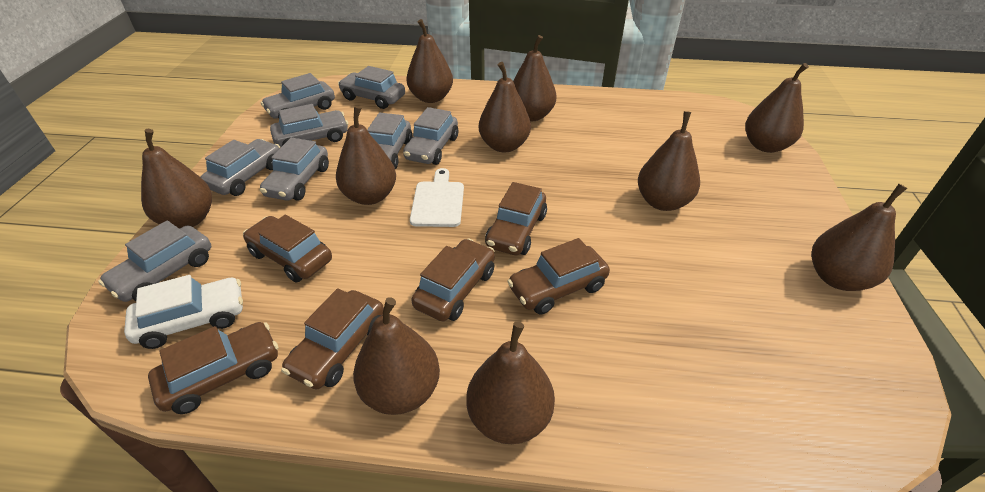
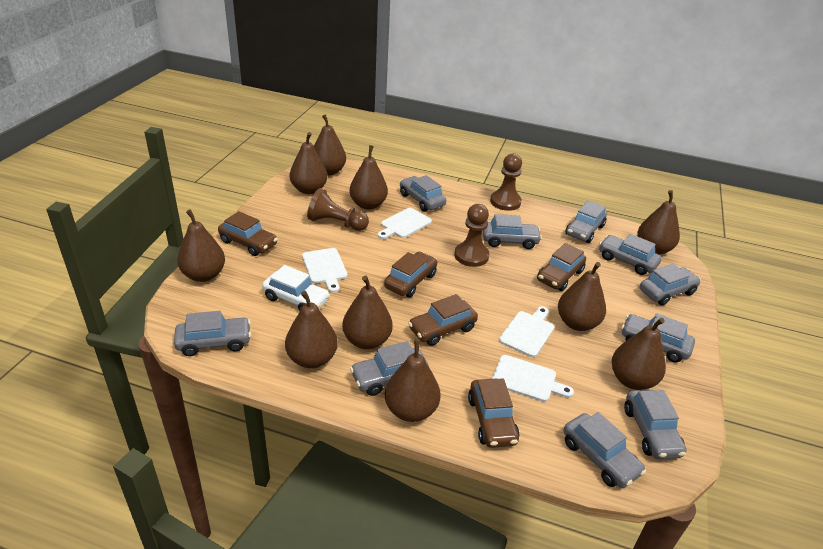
brown car: [148,322,278,414] [243,215,332,282] [281,288,384,390] [411,239,495,321] [485,182,547,255] [507,238,610,315] = 6 -> [218,211,278,256] [384,252,438,297] [408,294,478,346] [468,378,520,448] [537,243,586,291] = 5
brown pawn: none = 0 -> [307,188,369,231] [454,204,490,267] [490,153,522,211] = 3
grey car: [98,221,211,302] [201,139,280,196] [260,138,329,201] [261,73,335,119] [270,104,348,147] [338,66,405,109] [367,113,412,169] [403,107,458,165] = 8 -> [174,311,251,356] [350,341,429,396] [400,175,446,212] [482,214,542,249] [564,412,646,488] [565,200,607,243] [599,234,662,275] [621,313,695,362] [624,390,687,459] [640,264,701,305] = 10
white cutting board: [410,168,464,227] = 1 -> [302,248,348,293] [378,208,432,239] [492,355,574,402] [499,307,554,357] = 4

